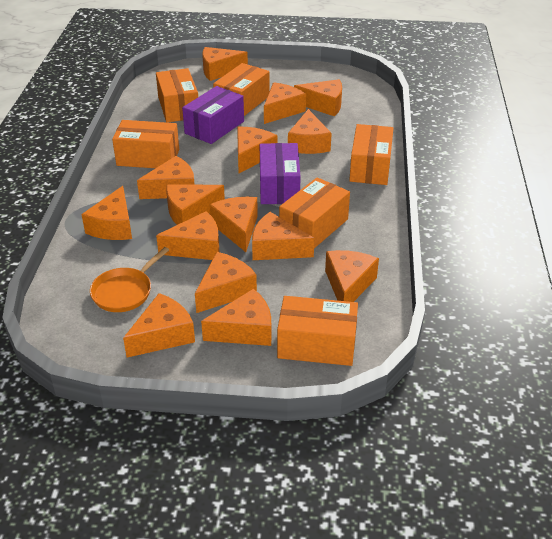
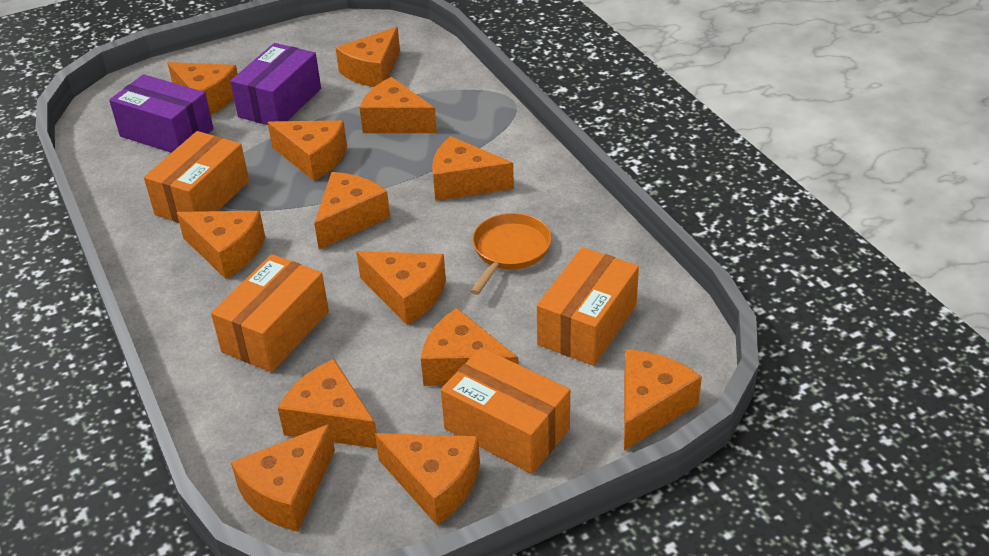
orange box: [112,120,179,168] [156,68,198,122] [213,63,270,116] [277,296,358,366] [279,177,350,248] [349,124,394,185] = 6 -> [144,131,249,223] [211,254,329,372] [441,347,570,474] [537,247,639,366] = 4
orange cheese: [81,186,132,240] [123,293,195,357] [137,156,195,199] [156,211,219,260] [166,184,225,225] [195,252,257,313] [201,289,271,346] [202,47,248,81] [209,197,258,252] [237,127,277,173] [252,212,314,260] [264,82,306,124] [288,109,332,154] [294,79,342,116] [325,250,379,302] = 15 -> [167,62,238,115] [176,211,265,279] [231,424,335,532] [267,120,347,181] [278,359,377,449] [314,172,390,249] [336,27,400,87] [356,251,446,325] [360,77,437,133] [375,433,480,525] [421,308,518,386] [432,136,514,201] [624,349,702,450] = 13

